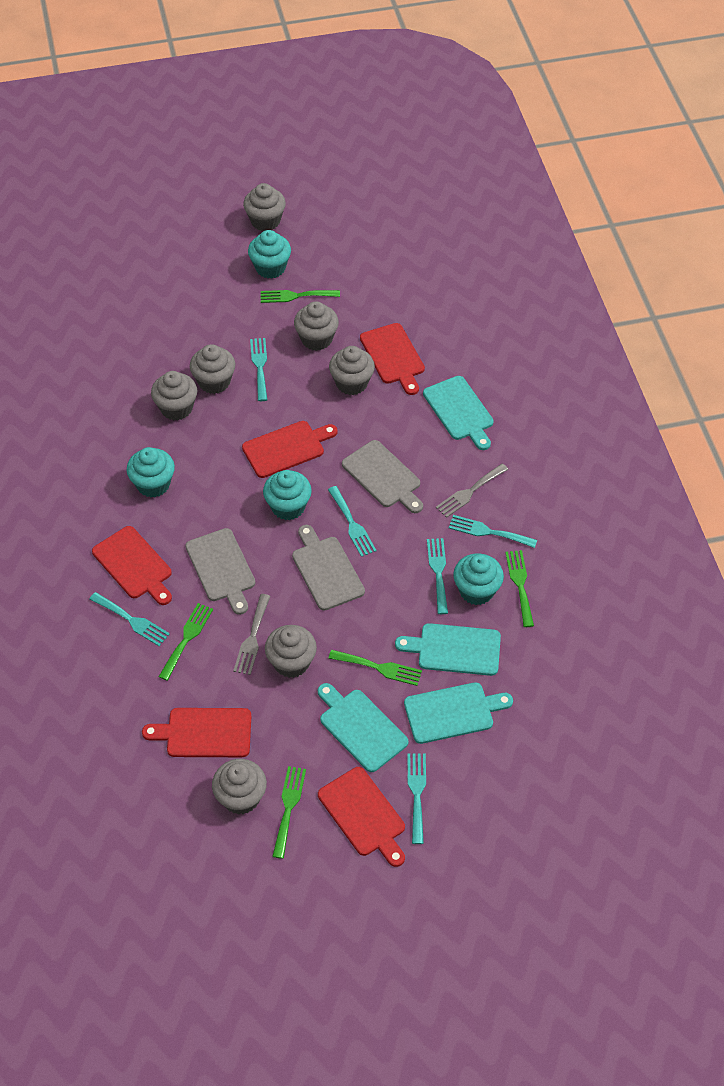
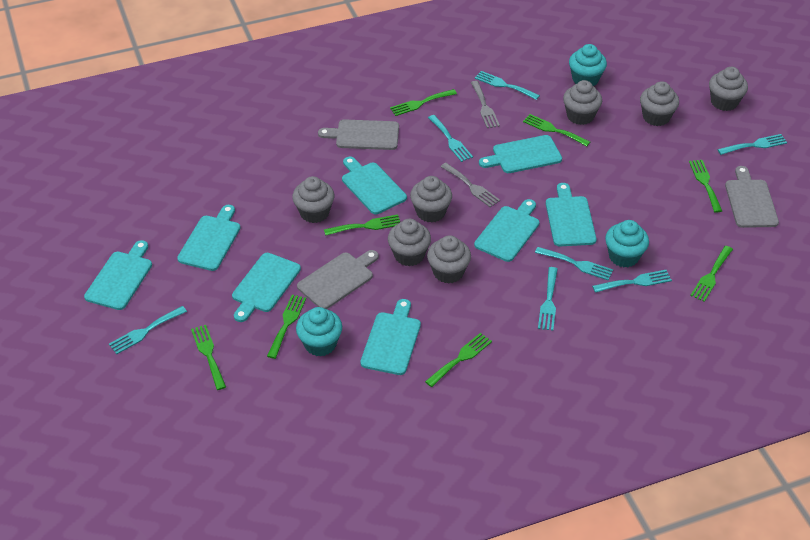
green fork: [158,603,213,681] [261,290,340,303] [272,766,306,859] [328,650,422,686] [505,550,534,627] = 5 -> [191,325,226,390] [267,295,306,359] [324,214,400,236] [390,89,457,116] [425,333,492,387] [523,114,590,146] [689,160,722,213] [690,246,733,302] = 8
red cutting board: [92,526,172,605] [142,708,251,757] [242,421,338,478] [318,767,405,867] [360,323,425,395] = 5 -> none = 0
turquoise cupcake: [127,447,175,497] [248,230,291,279] [263,470,312,520] [453,553,504,605] = 4 -> [296,307,342,357] [569,44,607,86] [605,220,649,267] = 3
turquoise cutting board: [318,683,409,772] [395,623,501,676] [404,682,513,744] [423,376,494,450] = 4 -> [84,240,152,310] [177,205,240,271] [232,253,301,322] [342,157,407,214] [360,299,421,375] [474,199,539,262] [479,135,562,173] [546,183,597,246] = 8
turquoise fork: [89,592,170,646] [250,338,267,401] [328,486,376,557] [407,753,426,844] [427,538,448,614] [449,515,537,548] = 6 -> [109,306,187,354] [428,115,473,162] [475,71,540,100] [535,247,613,280] [538,267,558,331] [592,270,672,293] [717,134,788,155] = 7

